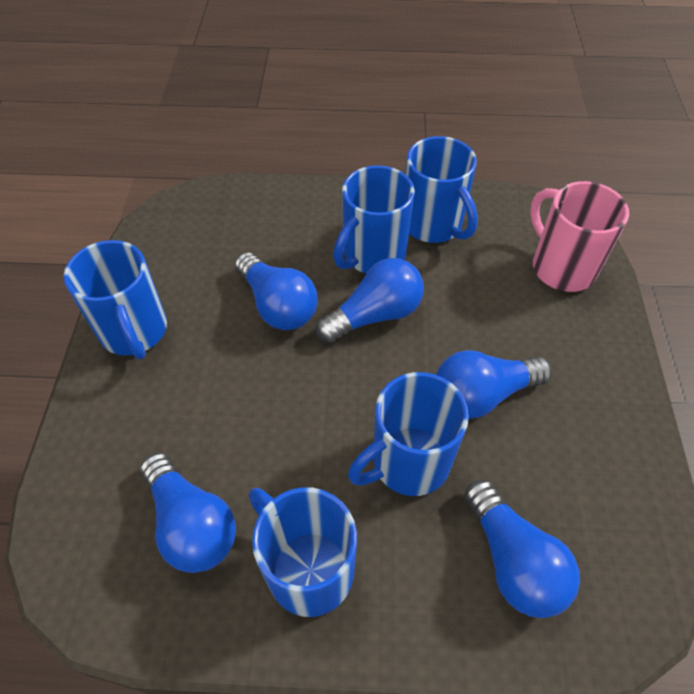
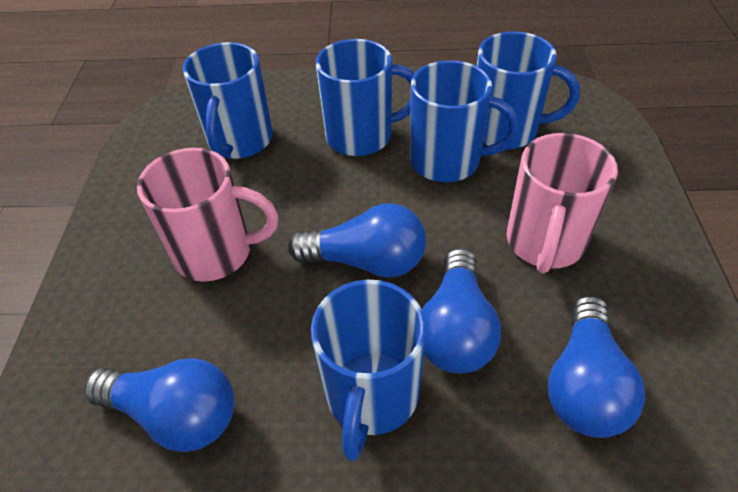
blue light bulb: [140,453,236,573] [235,252,318,330] [316,258,424,343] [436,350,552,419] [464,480,580,618] = 5 -> [83,358,235,452] [288,203,426,278] [422,248,501,373] [548,295,645,438] = 4
pink mug: [530,181,629,292] = 1 -> [137,148,278,282] [507,133,618,274] = 2

